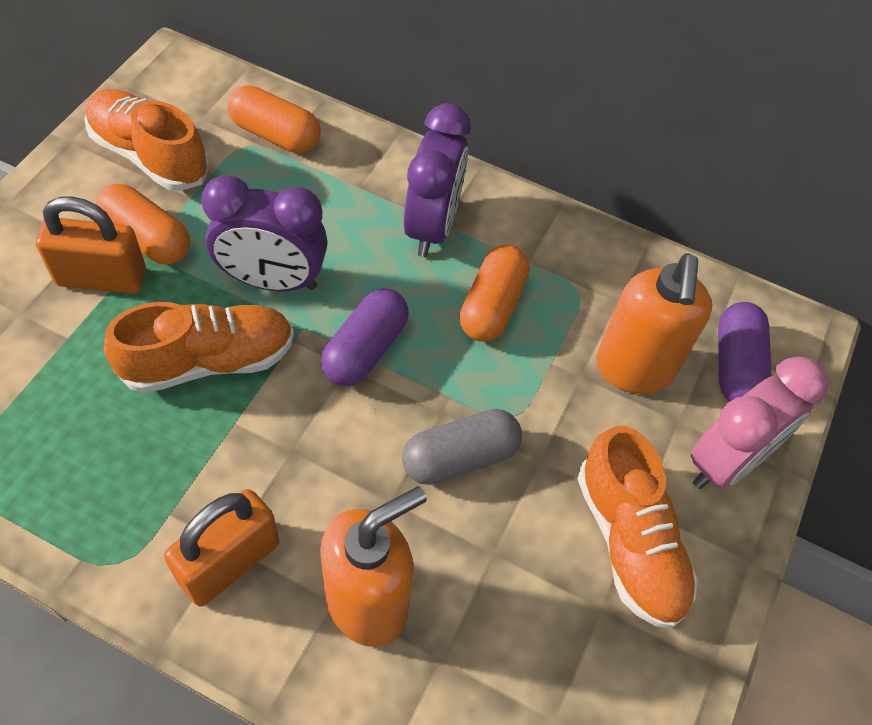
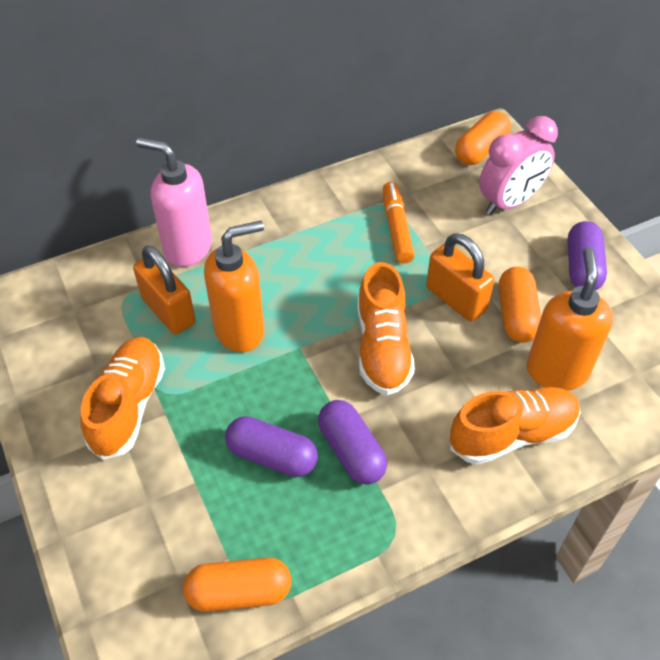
grey capsule: [402,409,522,485] = 1 -> none = 0
orange marker: none = 0 -> [383,182,415,263] = 1
pink soap dispenser: none = 0 -> [136,137,212,267] = 1
purple capsule: [321,288,409,386] [718,302,772,401] = 2 -> [225,416,318,477] [318,400,387,485] [568,221,607,290] = 3
purple clock: [201,175,328,291] [404,103,471,257] = 2 -> none = 0

